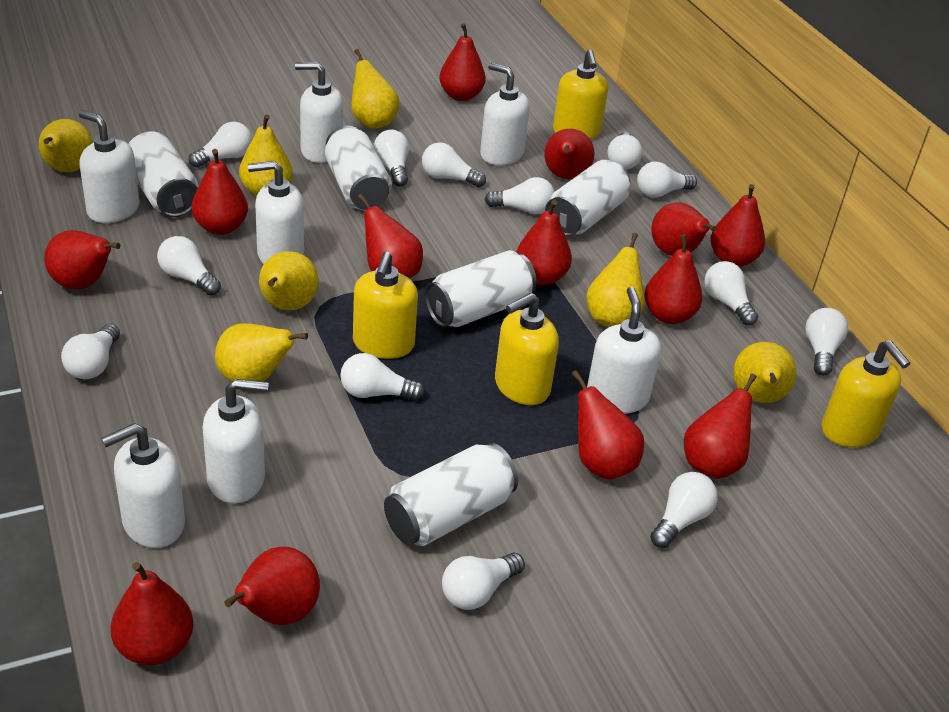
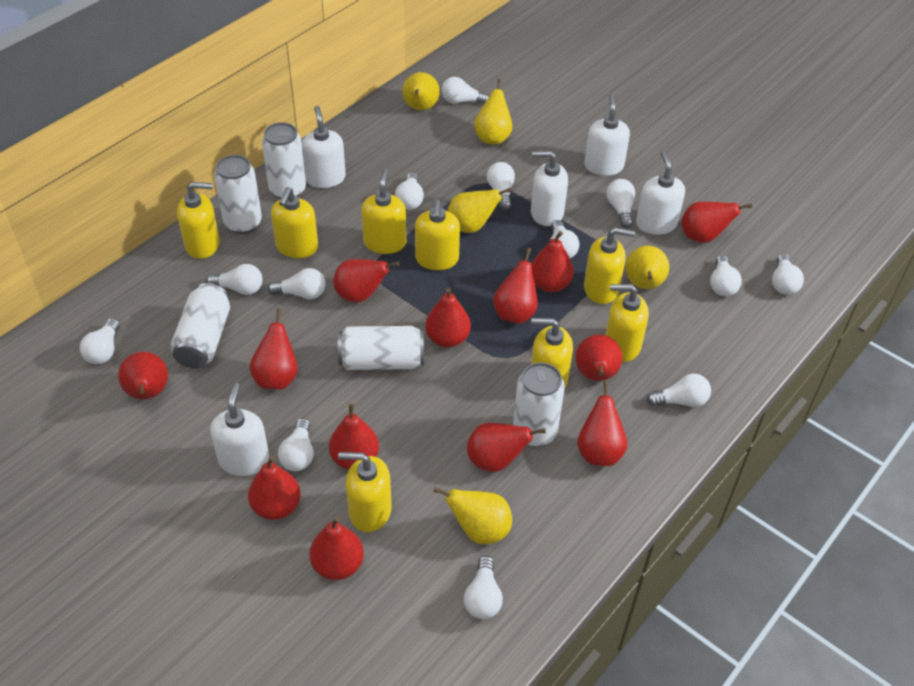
white soap dispenser: [79,110,140,223] [101,423,185,548] [203,379,269,504] [248,161,304,264] [295,62,343,163] [480,63,530,165] [587,287,661,414] = 7 -> [210,383,269,476] [302,106,346,188] [531,151,568,226] [584,94,630,176] [636,151,685,235] = 5
yellow pear: [39,119,93,172] [215,323,308,382] [239,114,293,196] [259,251,319,310] [352,49,399,128] [586,233,644,327] [733,342,797,403] = 7 -> [402,72,440,110] [434,487,512,544] [448,188,512,233] [474,79,512,144] [625,246,669,289] = 5
yellow soap dispenser: [353,252,418,359] [495,293,559,405] [553,49,608,140] [822,341,910,447] = 4 -> [177,182,220,259] [271,187,318,258] [338,452,392,532] [361,169,406,254] [415,200,460,270] [531,318,573,387] [584,227,635,304] [605,284,649,362] = 8

